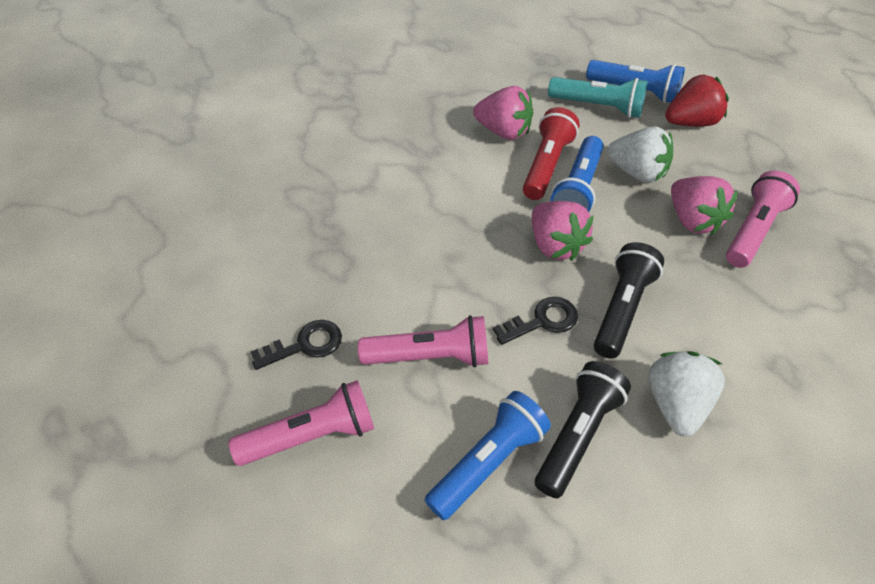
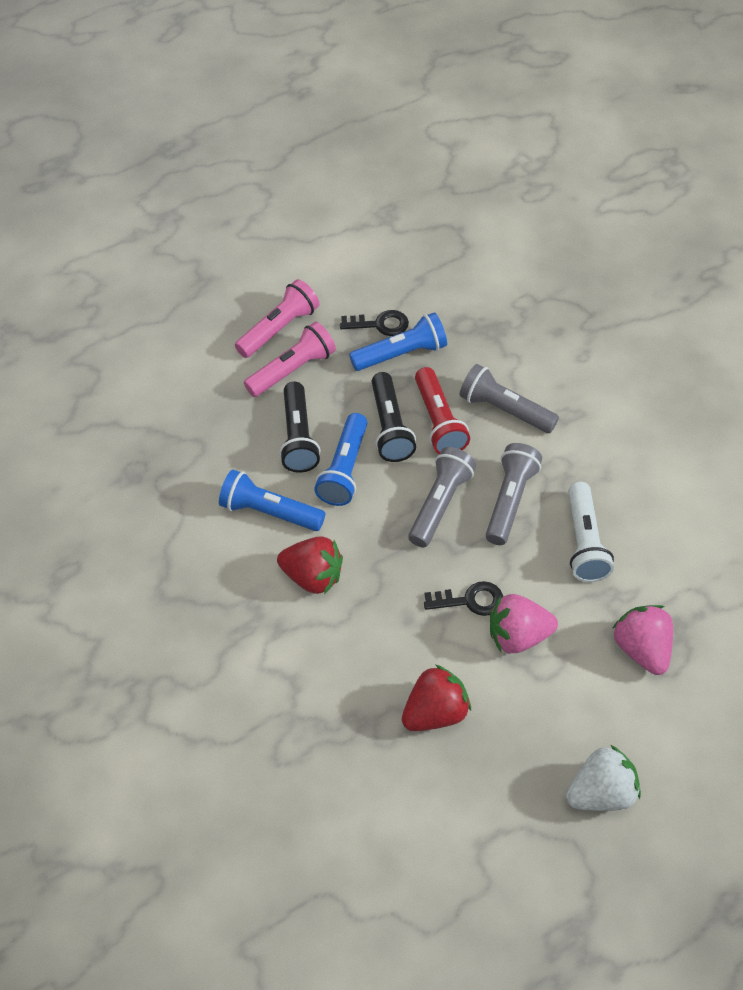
grey flashlight: none = 0 -> [408,447,476,547] [459,364,559,433] [486,443,542,545] = 3
pink flashlight: [229,380,374,466] [358,315,488,367] [726,171,800,268] = 3 -> [235,279,319,358] [244,322,336,397] = 2
pink strawberry: [473,86,533,140] [532,201,594,261] [671,176,738,235] = 3 -> [490,594,558,653] [612,605,673,675] = 2
red strawberry: [665,74,729,127] = 1 -> [277,536,343,594] [402,664,471,731] = 2
turquoise flashlight: [548,77,648,118] = 1 -> none = 0
white flashlight: none = 0 -> [568,482,614,582] = 1
white strawberry: [607,126,673,183] [648,351,725,437] = 2 -> [566,745,641,811] = 1

